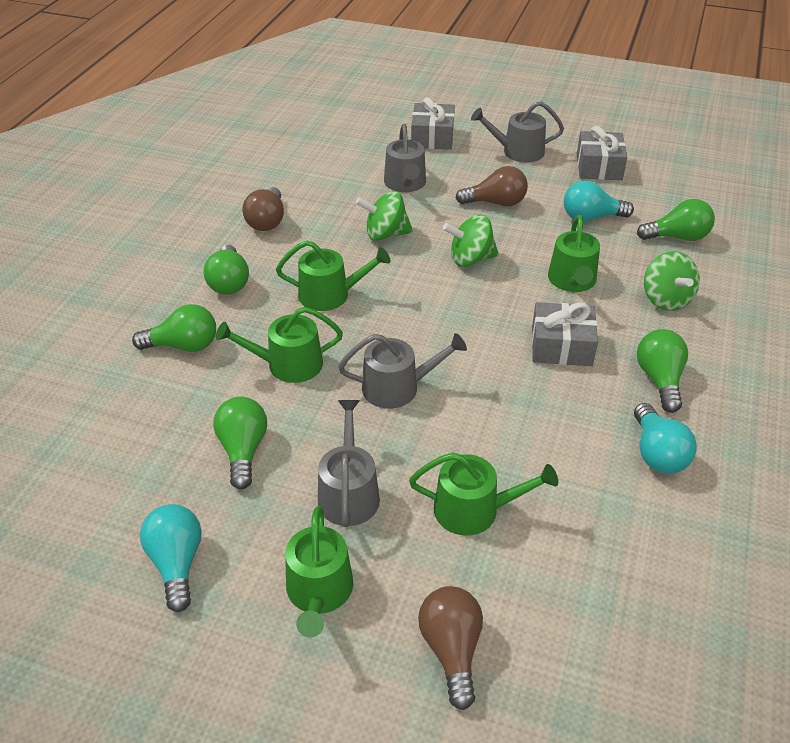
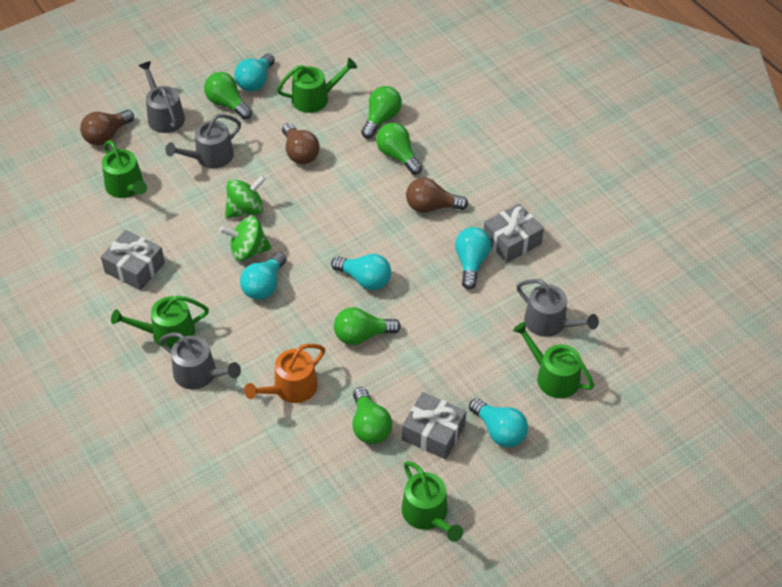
green spinning top: [356,191,413,241] [443,214,499,267] [644,251,700,311] = 3 -> [220,216,272,261] [225,175,266,218] = 2
orange watering can: none = 0 -> [244,344,325,403] = 1
turquoise light bulb: [140,504,202,612] [564,181,634,222] [634,403,697,474] = 3 -> [234,53,275,92] [240,252,286,300] [331,254,391,290] [455,227,491,289] [469,398,528,447] = 5

